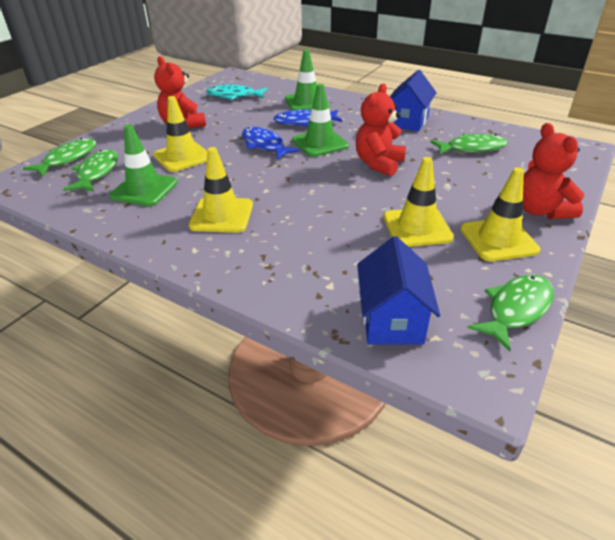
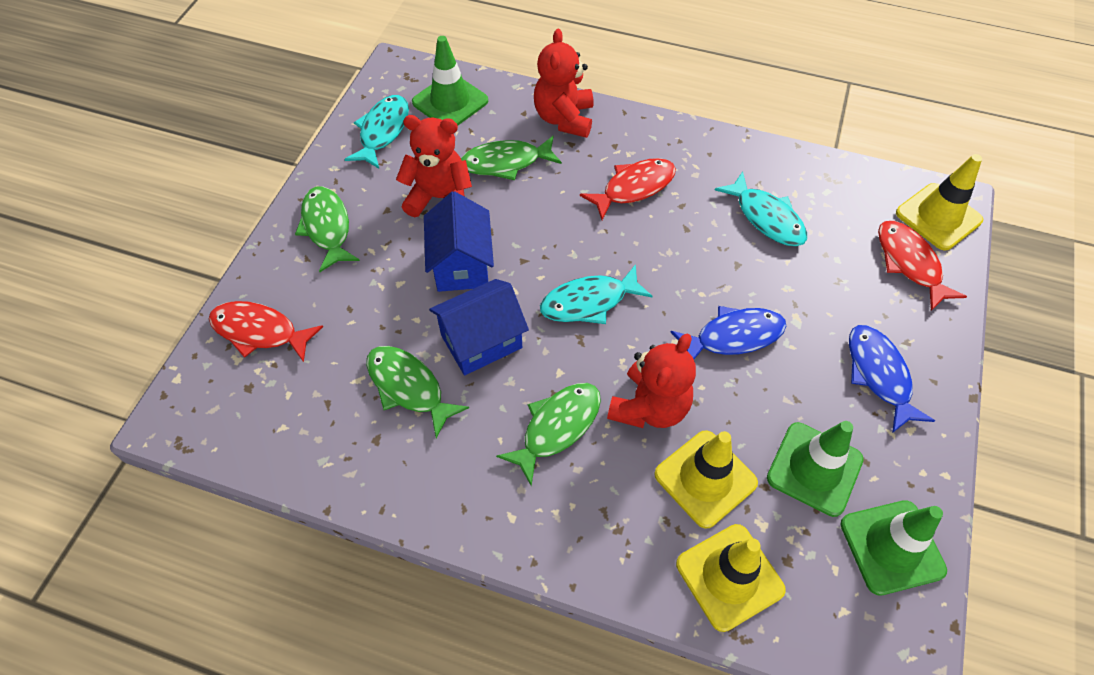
red fish: none = 0 -> [209,301,323,362] [580,158,676,220] [878,221,967,311] = 3
turquoise fish: [206,85,268,100] = 1 -> [344,95,409,169] [540,264,653,324] [715,172,807,246] = 3
yellow traffic cone: [153,96,208,172] [189,147,253,233] [383,157,454,247] [460,167,540,261] = 4 -> [654,430,758,529] [676,524,786,632] [896,154,983,250] = 3

